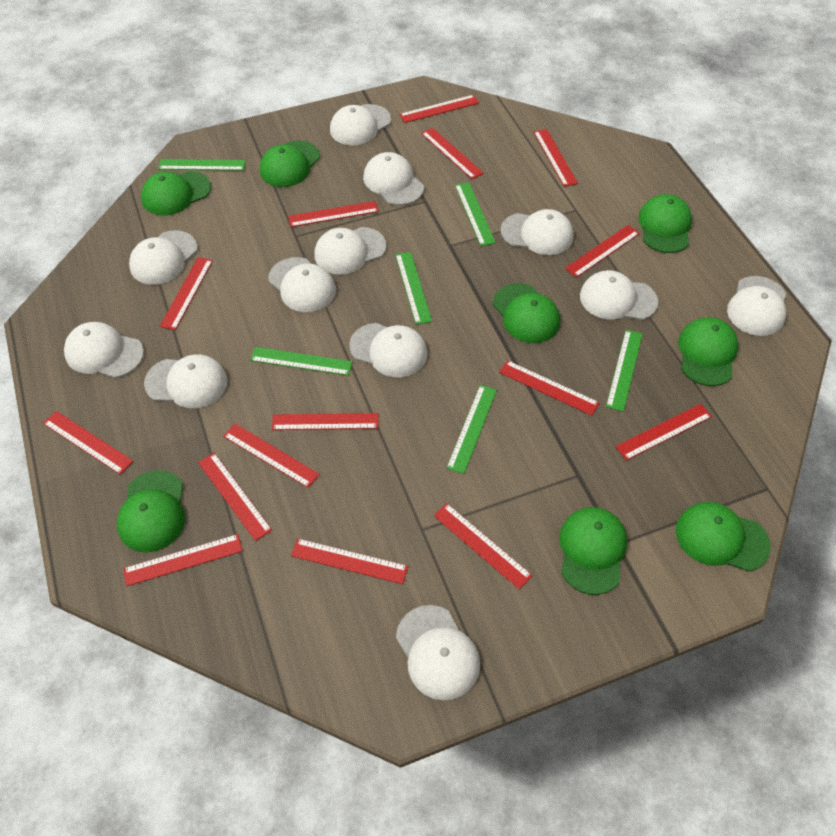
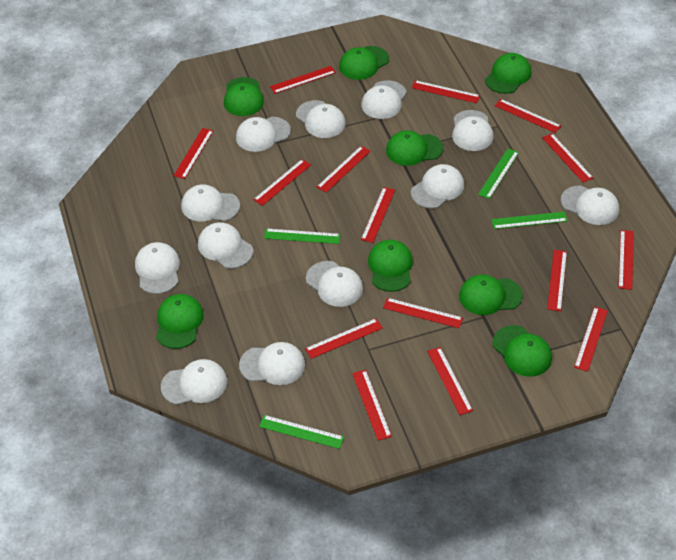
green ruler: [158,159,246,171] [250,347,352,376] [395,252,432,325] [446,385,497,474] [455,182,496,246] [606,330,643,412] = 6 -> [259,415,344,449] [264,228,340,244] [478,148,519,199] [491,212,568,229] = 4

